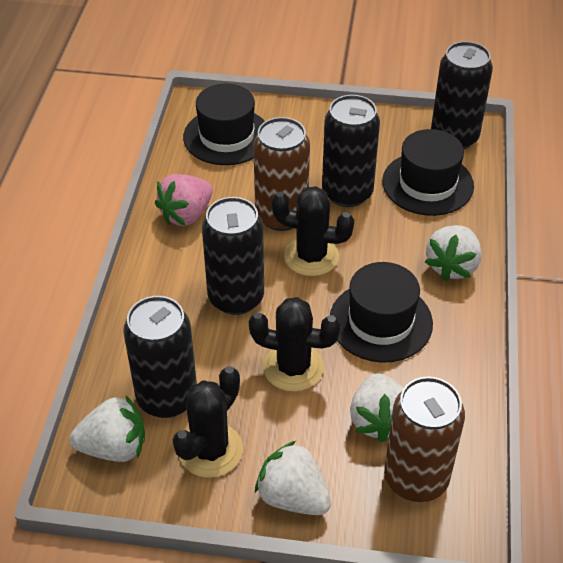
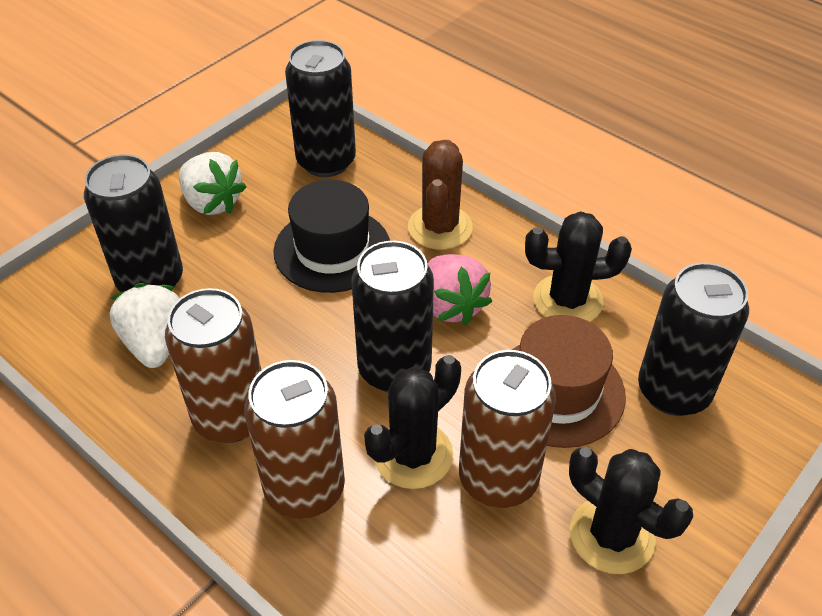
black hat: [183,84,265,165] [330,262,433,363] [382,129,474,216] = 3 -> [273,180,390,293] = 1
brown cactus: none = 0 -> [408,140,473,250] = 1
brown can: [253,117,310,231] [384,377,465,502] = 2 -> [165,288,261,443] [244,360,345,519] [459,350,556,508] = 3
brown hat: none = 0 -> [512,315,626,448] = 1
white strawberry: [69,395,145,462] [255,441,331,515] [350,373,404,443] [425,225,481,281] = 4 -> [110,283,180,368] [179,152,246,215] = 2

